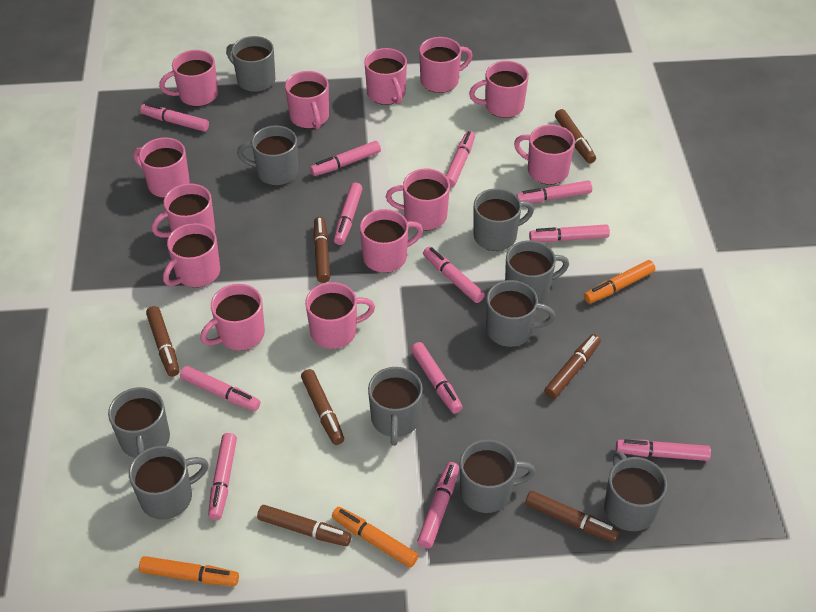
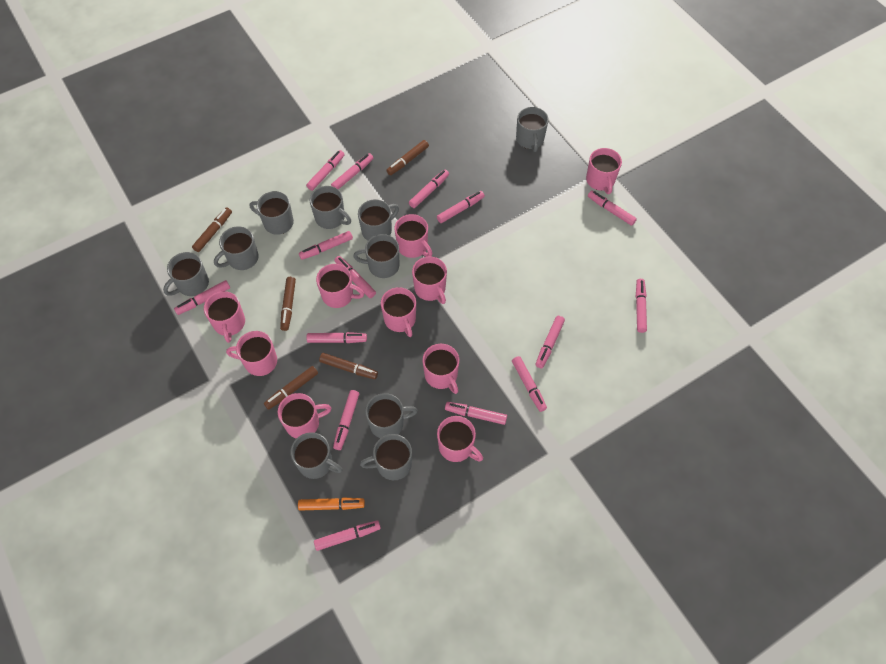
brown marker: [146,306,179,377] [257,505,351,546] [301,369,344,445] [313,217,330,283] [525,491,619,542] [544,334,601,399] [555,109,596,163] = 7 -> [192,207,232,252] [264,366,318,410] [280,277,296,331] [319,353,378,379] [386,140,429,175] = 5
orange marker: [139,556,239,586] [332,507,418,567] [584,260,655,303] = 3 -> [298,497,365,511] = 1
pink marker: [140,103,209,132] [180,366,260,411] [208,433,237,520] [310,141,381,176] [334,183,363,245] [411,342,463,414] [417,462,459,548] [423,247,485,303] [446,131,475,187] [516,180,592,203] [529,224,610,242] [616,439,711,461] = 12 -> [174,280,230,315] [299,231,353,260] [306,150,345,191] [306,332,367,343] [314,520,381,551] [331,153,373,189] [333,390,359,450] [334,256,376,298] [409,170,449,208] [437,191,485,223] [445,402,507,425] [512,356,547,412] [536,316,565,368] [588,190,637,226] [636,279,647,333] = 15
pink mug: [133,137,190,198] [151,184,215,237] [159,50,218,107] [163,223,220,287] [200,284,265,350] [285,71,329,129] [305,282,375,349] [360,209,423,273] [364,48,407,105] [386,169,450,230] [419,37,473,93] [469,61,529,118] [514,125,575,185] = 13 -> [204,291,245,343] [226,331,277,376] [278,393,331,439] [316,264,364,308] [381,287,416,337] [394,214,433,258] [412,257,447,304] [423,344,459,394] [437,416,483,462] [586,148,622,194] = 10

